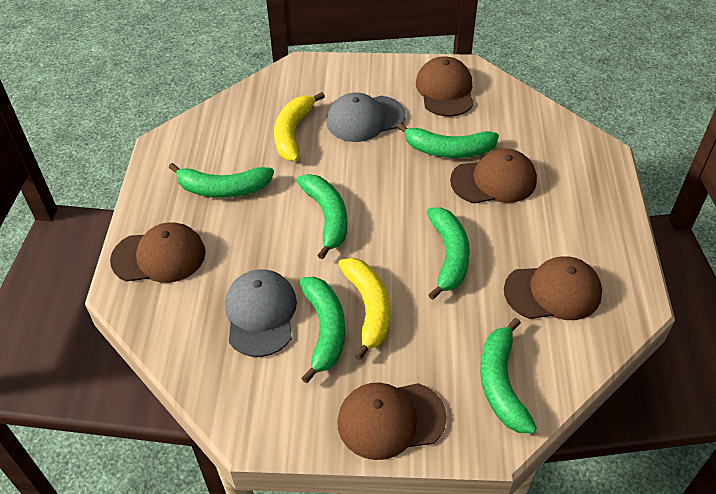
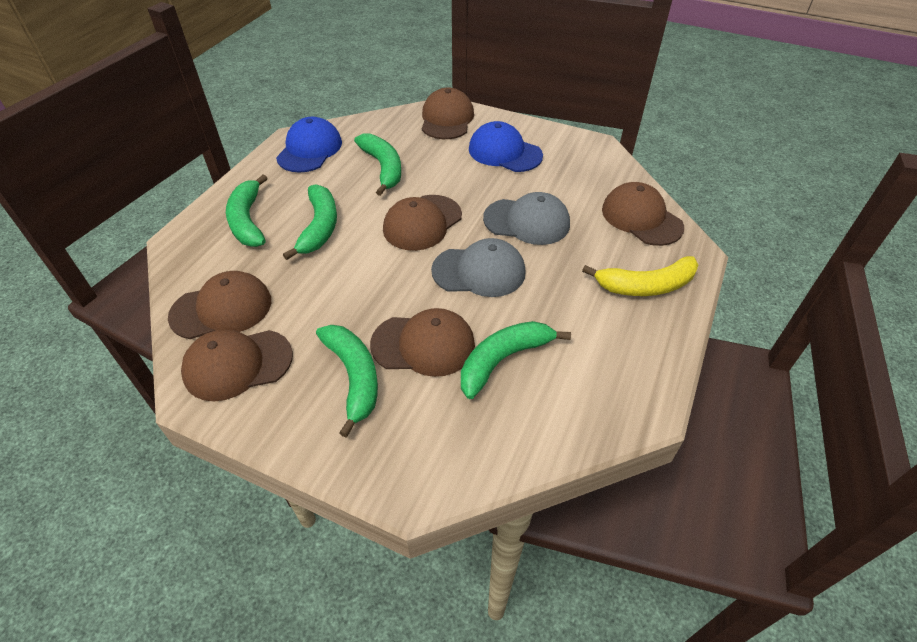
blue cap: none = 0 -> [276,117,342,173] [469,121,543,172] = 2
brown cap: [110,222,206,283] [337,382,447,460] [416,56,474,117] [450,148,537,204] [504,256,602,320] = 5 -> [168,271,271,339] [181,330,293,401] [370,308,475,377] [383,195,462,251] [422,88,474,139] [602,182,684,246] = 6
green banana: [169,163,274,198] [296,174,347,259] [299,277,345,384] [397,122,499,158] [426,207,470,300] [480,318,537,433] = 6 -> [226,174,268,247] [283,184,337,260] [316,325,378,437] [354,133,401,196] [461,321,571,399] = 5
yellow banana: [274,92,325,161] [338,258,390,360] = 2 -> [582,256,698,296] = 1

